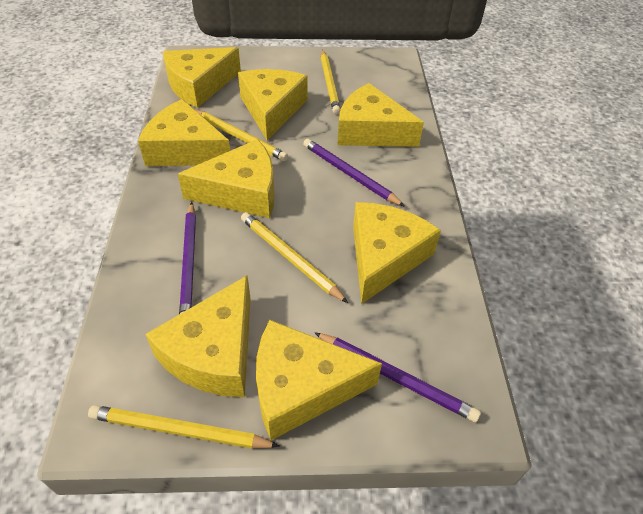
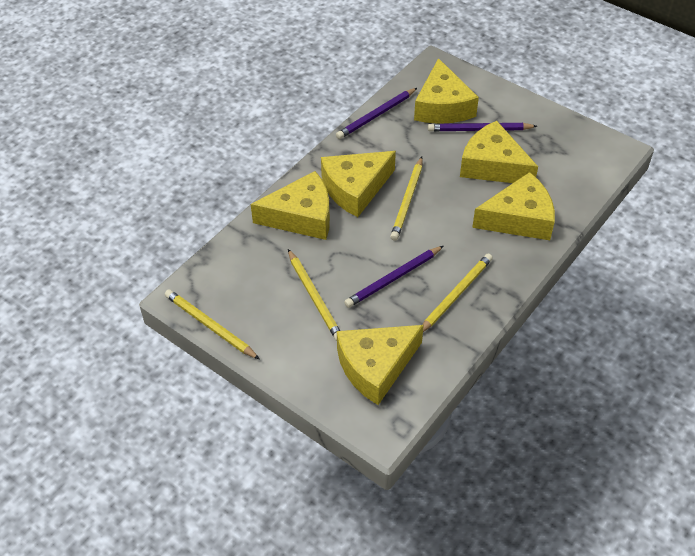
yellow cheese: [138,99,230,166] [145,275,251,397] [163,47,241,108] [178,139,275,218] [238,69,308,140] [256,320,382,440] [337,83,424,147] [353,202,441,304] = 8 -> [251,171,330,240] [321,151,396,217] [337,325,424,405] [414,58,479,124] [460,121,538,183] [472,172,555,240] = 6

